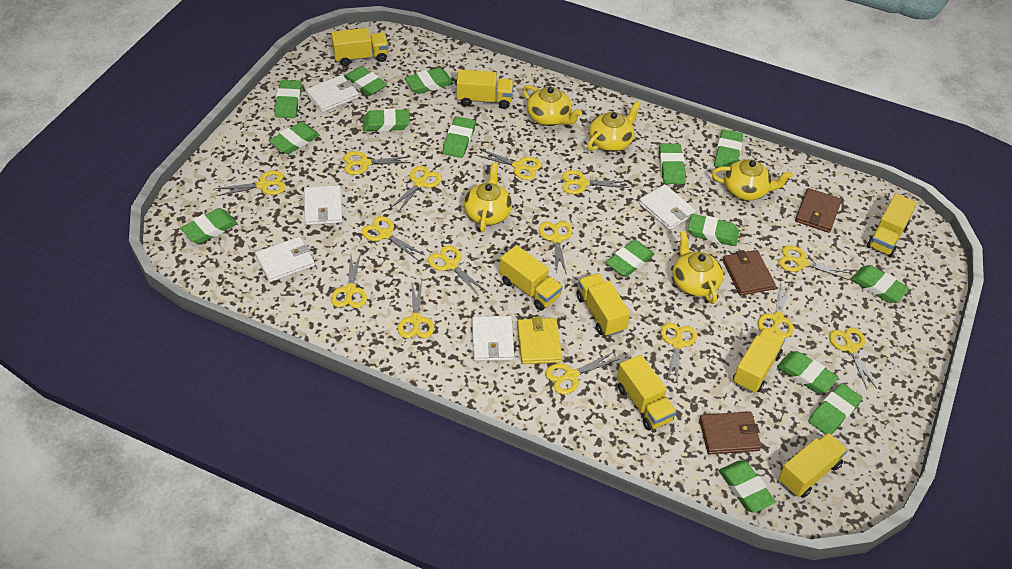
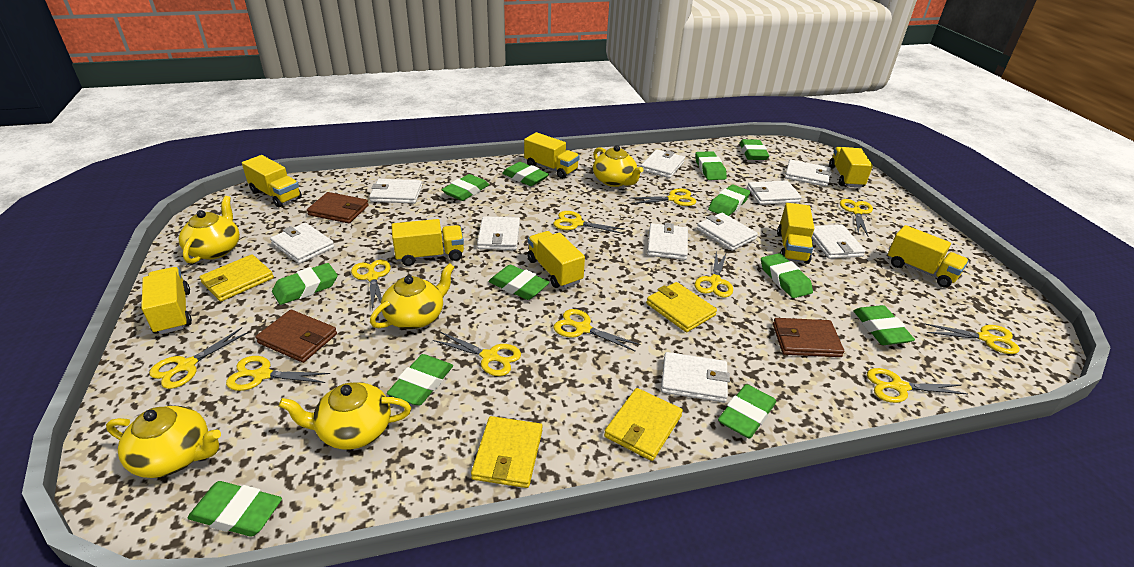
green eraser: [181,208,238,244] [269,122,320,154] [274,80,302,118] [344,66,387,96] [363,109,410,132] [405,68,454,94] [443,117,476,158] [606,240,655,277] [659,144,686,184] [688,214,739,246] [714,130,743,168] [719,460,776,513] [777,351,839,393] [808,383,862,435] [851,265,909,303] = 15 -> [187,481,282,537] [272,263,338,305] [387,354,453,406] [442,174,489,201] [489,265,550,300] [502,162,549,186] [695,151,727,180] [708,185,750,216] [718,384,776,439] [739,139,769,160] [761,253,813,298] [853,305,915,345] = 12
white wallet: [255,237,315,282] [304,185,343,225] [306,75,359,113] [472,316,514,361] [639,184,696,230] = 5 -> [270,223,334,264] [369,179,422,204] [477,216,520,250] [641,149,685,178] [647,223,688,260] [661,352,730,403] [697,213,758,251] [747,180,802,205] [785,160,832,187] [812,224,866,259] = 10
yellow scissors: [215,170,286,196] [331,253,367,308] [343,151,411,175] [362,216,424,260] [390,166,442,212] [398,281,434,338] [428,246,487,296] [476,148,542,180] [539,221,572,275] [545,352,619,394] [562,170,629,194] [661,323,697,384] [758,282,793,338] [778,246,849,280] [829,327,877,389] = 15 -> [149,327,249,389] [226,356,330,391] [351,260,391,310] [433,332,521,376] [553,211,624,234] [553,309,640,352] [631,189,696,206] [695,252,733,297] [840,199,873,236] [867,368,968,403] [924,323,1020,354] = 11
yellow wallet: [517,316,562,364] = 1 -> [199,254,274,302] [471,416,543,488] [604,388,683,461] [646,282,717,333] = 4

